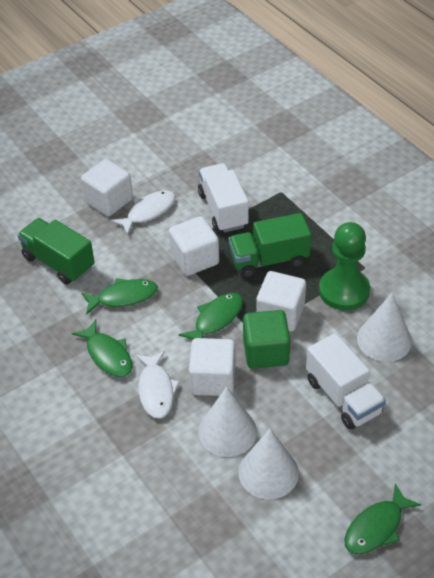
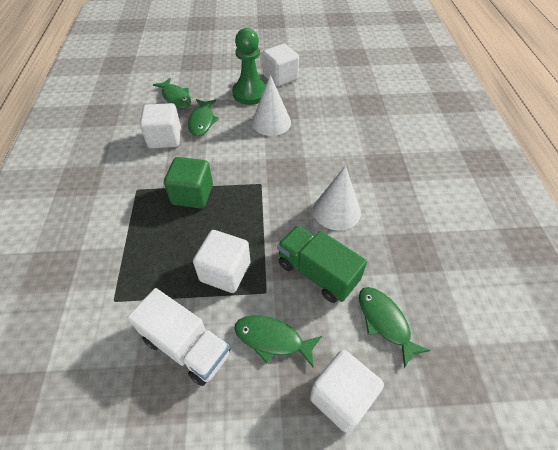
green truck: [17,218,95,285] [229,213,311,278] = 2 -> [277,225,367,303] = 1
white cone: [199,386,257,457] [239,429,299,499] [357,293,412,362] = 3 -> [252,75,291,136] [313,165,361,231] = 2
white fish: [111,190,175,235] [136,351,180,418] = 2 -> none = 0
white truck: [198,163,249,233] [306,333,386,430] = 2 -> [127,288,230,386] = 1

